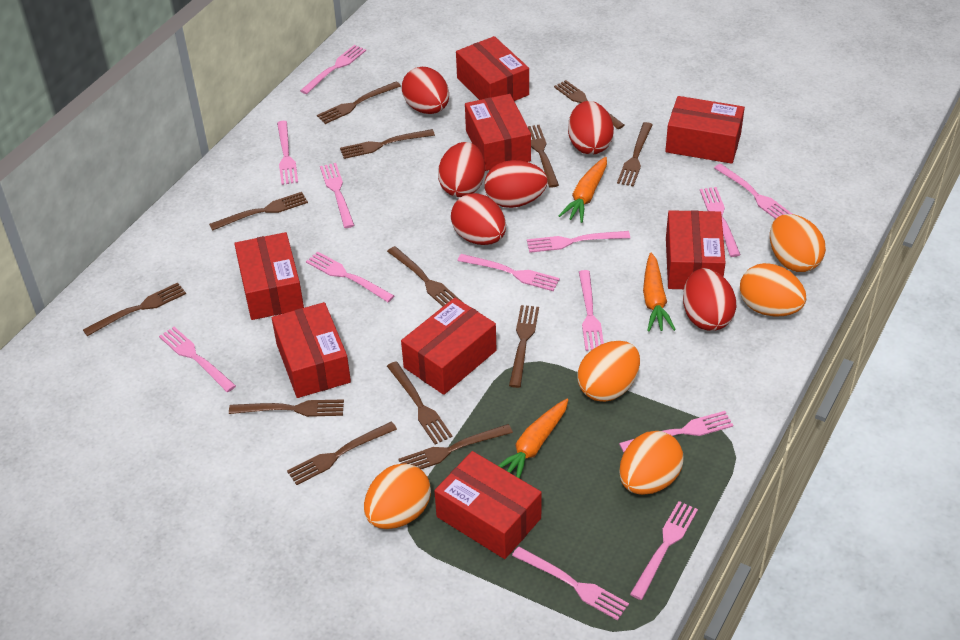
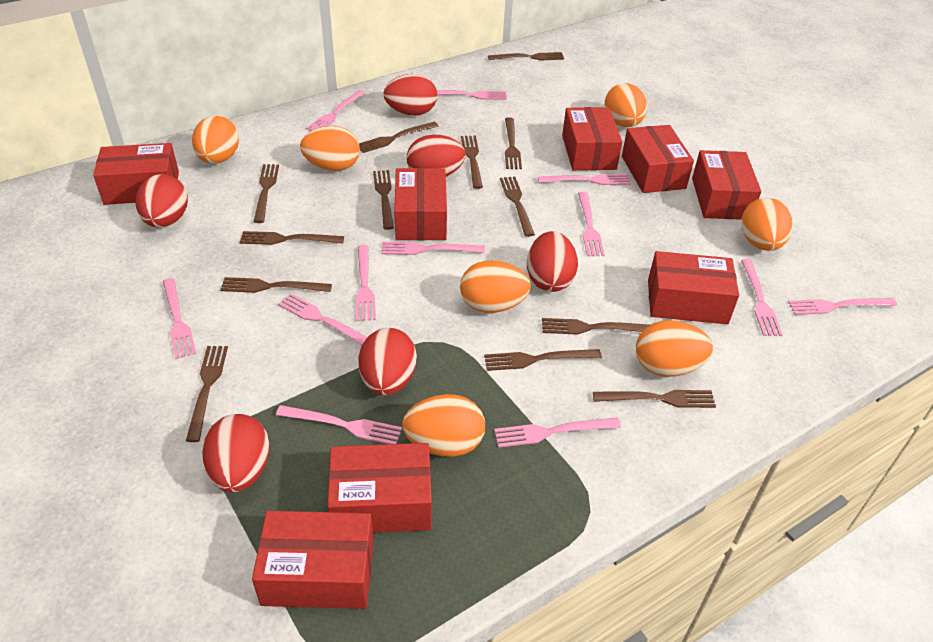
orange carrot: [498,399,568,479] [558,157,607,223] [643,253,676,332] = 3 -> none = 0
orange egg: [364,463,431,529] [577,341,640,402] [619,431,684,495] [740,263,806,316] [770,214,826,272] = 5 -> [192,116,239,164] [300,126,360,171] [402,394,485,457] [460,260,531,313] [604,83,647,127] [636,320,713,377] [741,198,792,251] = 7
pink fork: [159,327,236,392] [277,121,298,185] [300,45,366,94] [306,251,394,302] [320,163,354,228] [458,254,560,291] [512,546,629,621] [527,231,630,253] [579,270,604,351] [619,411,733,452] [630,501,698,600] [700,187,740,257] [714,164,792,219] = 13 -> [163,278,196,359] [276,405,402,444] [278,293,367,345] [306,90,365,131] [356,245,376,321] [381,242,485,255] [437,90,507,100] [494,418,621,448] [538,174,631,185] [578,192,605,256] [741,259,783,336] [788,298,897,315] = 12

